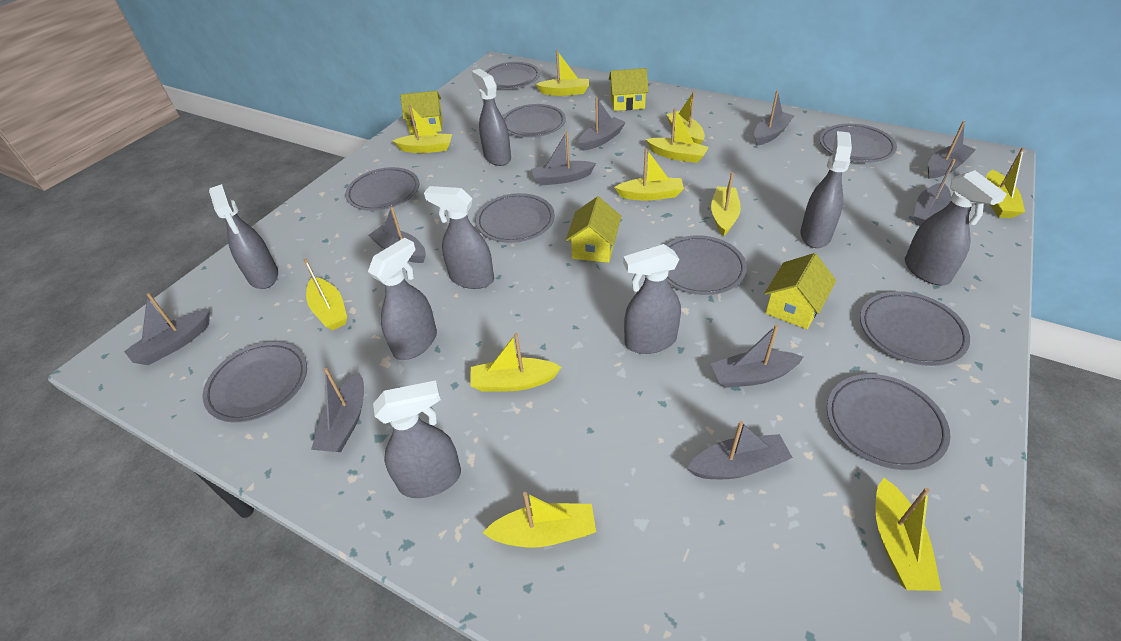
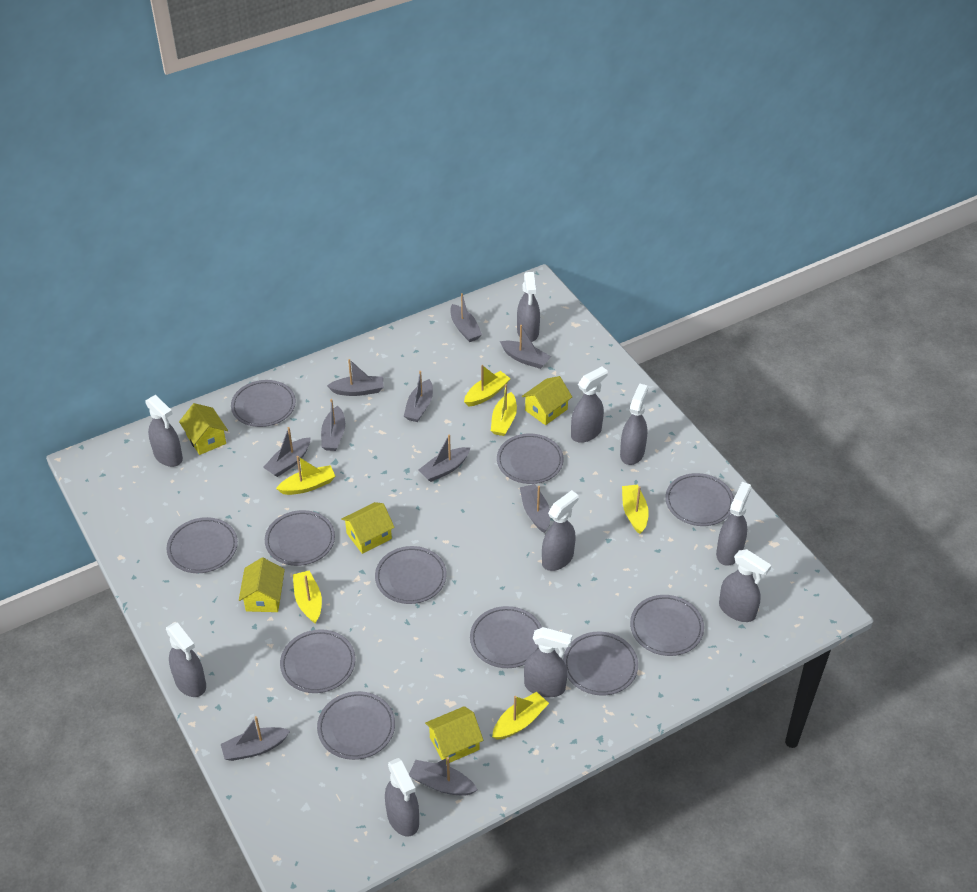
grey plate: [202,342,307,423] [345,167,420,211] [476,193,555,243] [485,62,540,89] [503,104,566,138] [666,235,747,295] [819,124,897,163] [827,374,950,470] [860,291,970,366] = 9 -> [167,517,238,573] [231,380,296,427] [265,510,335,566] [280,629,355,693] [317,691,395,760] [375,546,447,604] [470,606,542,668] [497,433,564,484] [563,632,638,695] [630,595,704,656] [665,473,734,526] = 11
grey spray bottle: [209,184,278,289] [368,238,437,360] [373,380,461,498] [424,186,494,289] [471,69,511,166] [623,244,681,354] [800,131,852,248] [905,170,1007,285] = 8 -> [145,395,183,467] [166,622,206,697] [385,758,419,836] [517,272,540,342] [524,627,572,697] [542,490,579,571] [571,367,608,443] [620,383,648,465] [716,482,751,566] [719,549,771,622] = 10
yellow boat: [304,258,347,330] [393,105,452,153] [470,333,562,392] [483,492,596,548] [535,50,589,96] [614,148,684,201] [646,108,709,163] [666,92,705,145] [711,172,741,236] [875,478,942,591] [986,147,1025,218] = 11 -> [276,456,336,495] [293,571,322,624] [464,365,511,407] [491,384,517,436] [492,692,549,740] [622,485,649,534] = 6
yellow house: [400,91,443,134] [566,196,621,263] [609,68,648,111] [764,253,836,329] = 4 -> [179,403,228,455] [239,558,285,612] [341,502,395,554] [425,706,483,764] [522,376,572,425] = 5

